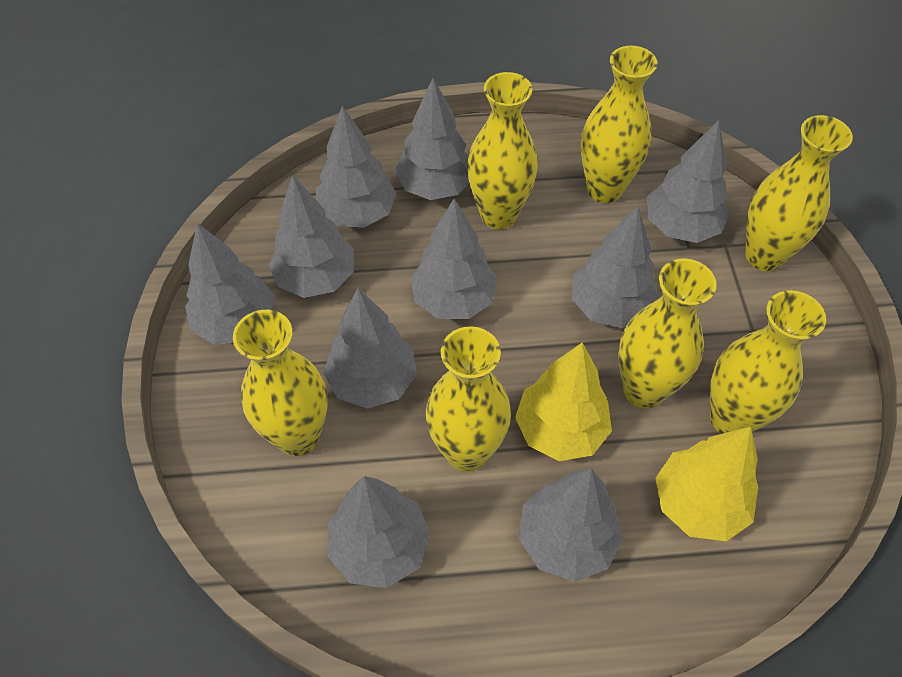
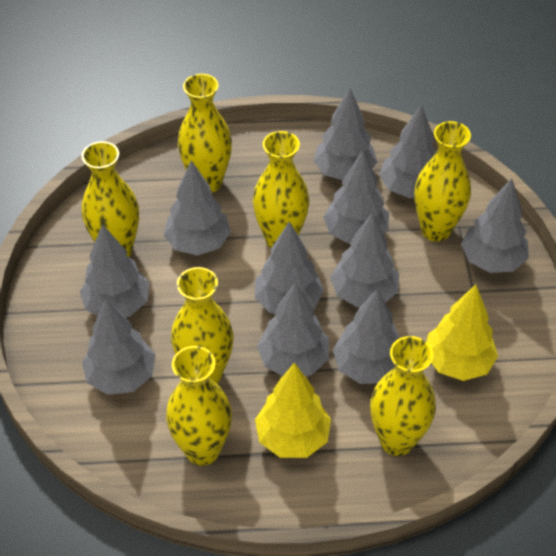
grey tree: [185,223,275,345] [268,175,354,298] [316,106,397,228] [323,288,417,409] [327,476,431,588] [395,78,469,200] [410,199,498,319] [519,468,623,582] [572,206,659,328] [647,120,729,243] = 10 -> [80,224,150,317] [82,299,155,395] [164,161,231,255] [255,221,324,314] [257,282,329,376] [314,88,377,180] [323,150,389,244] [330,213,399,307] [333,289,399,384] [379,105,437,198] [461,179,529,273] = 11

